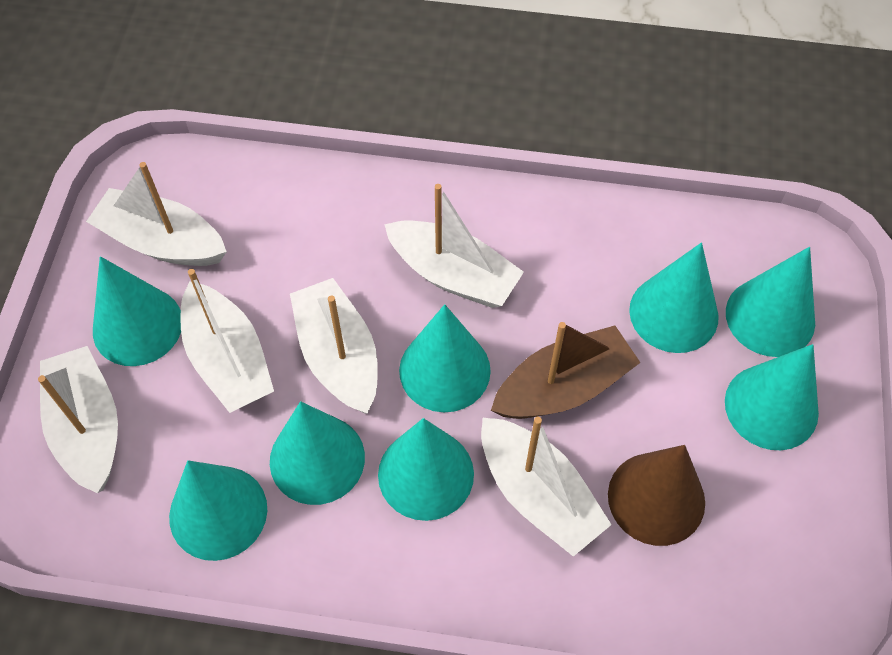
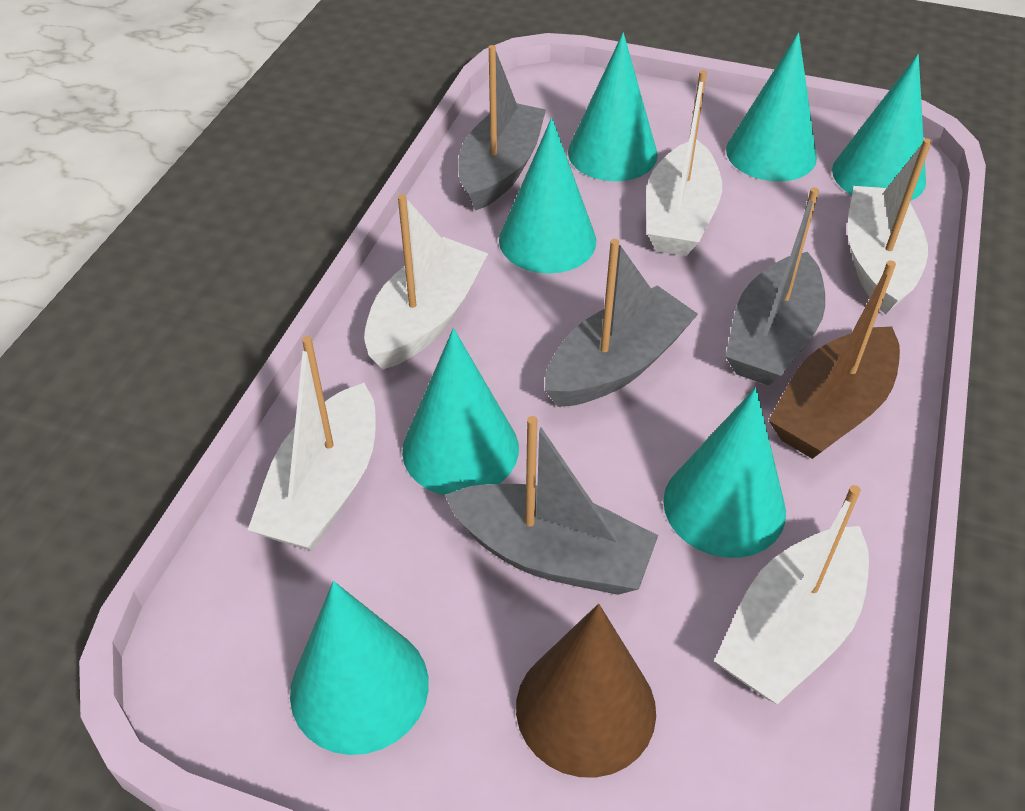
grey boat: none = 0 -> [445,416,658,595] [458,45,546,211] [545,239,698,407] [725,187,825,386] = 4
turquoise cone: [93,256,181,366] [169,460,267,561] [270,401,365,505] [378,418,474,521] [399,304,491,412] [629,243,718,353] [725,344,819,450] [726,247,815,357] = 8 -> [290,581,429,755] [402,328,519,495] [499,118,596,274] [568,33,658,181] [663,387,786,558] [726,33,817,182] [832,54,926,201] = 7
white boat: [38,346,118,493] [86,162,227,266] [181,269,274,413] [290,278,378,414] [384,184,524,308] [481,417,612,557] = 6 -> [248,336,376,551] [364,194,488,369] [646,70,722,256] [714,485,869,704] [847,138,932,315] = 5

